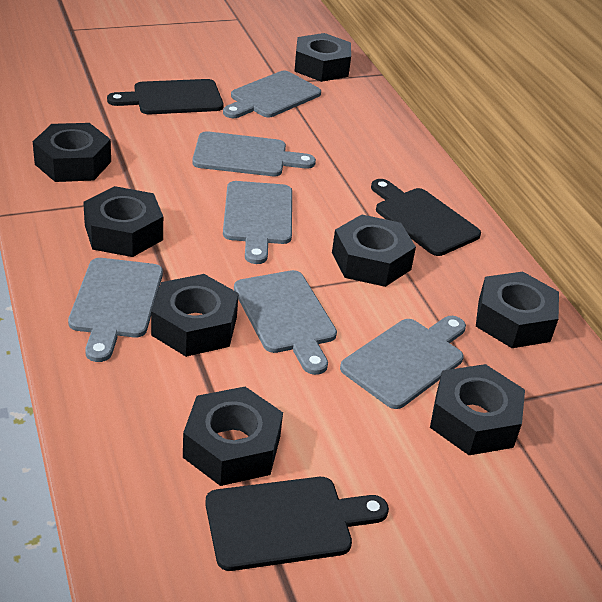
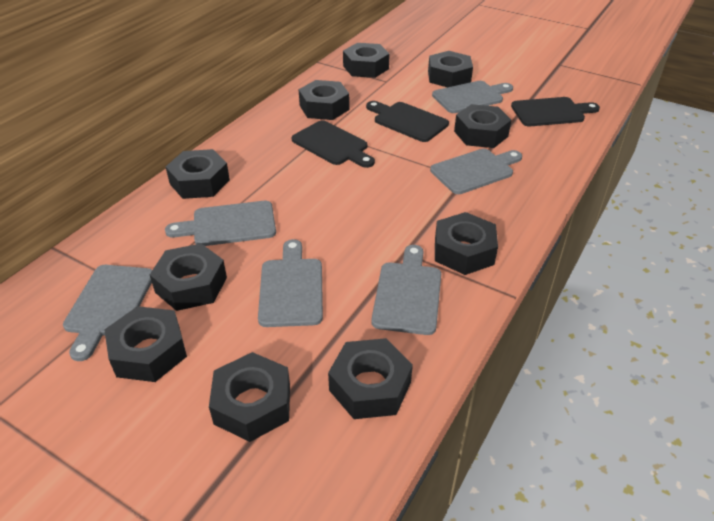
black nut: [33,123,111,182] [83,186,163,257] [151,274,239,357] [183,387,283,486] [294,33,351,82] [332,214,416,287] [430,364,525,455] [476,272,559,348] = 8 -> [104,306,187,382] [150,244,227,311] [166,149,230,199] [209,352,290,442] [299,80,349,120] [328,338,413,419] [343,43,390,78] [428,51,473,87] [435,212,498,275] [454,104,511,148] = 10

